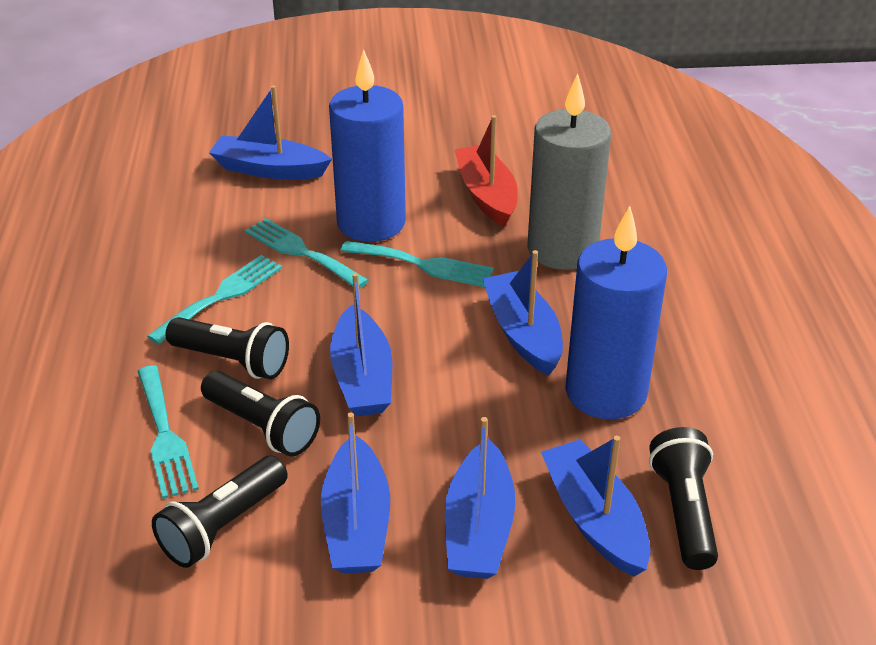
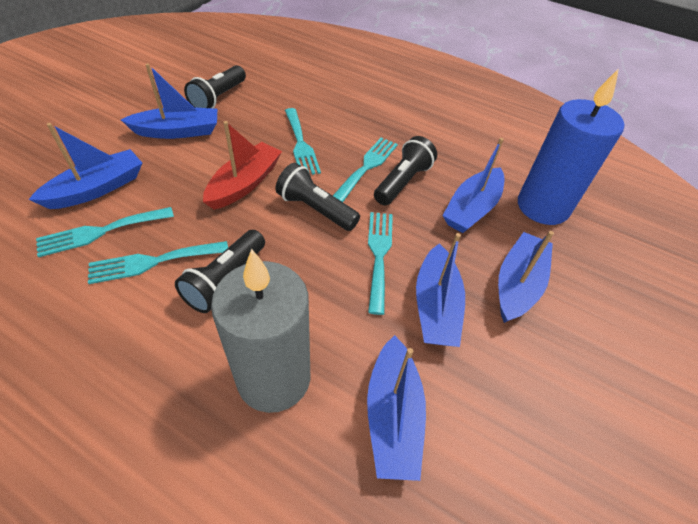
blue candle: [329,49,406,242] [565,206,667,419] = 2 -> [518,69,624,225] = 1
turquoise fork: [137,365,199,499] [147,255,282,345] [245,218,369,289] [340,241,494,287] = 4 -> [36,207,174,257] [88,241,228,284] [285,108,321,175] [333,138,398,202] [368,212,393,315] = 5

